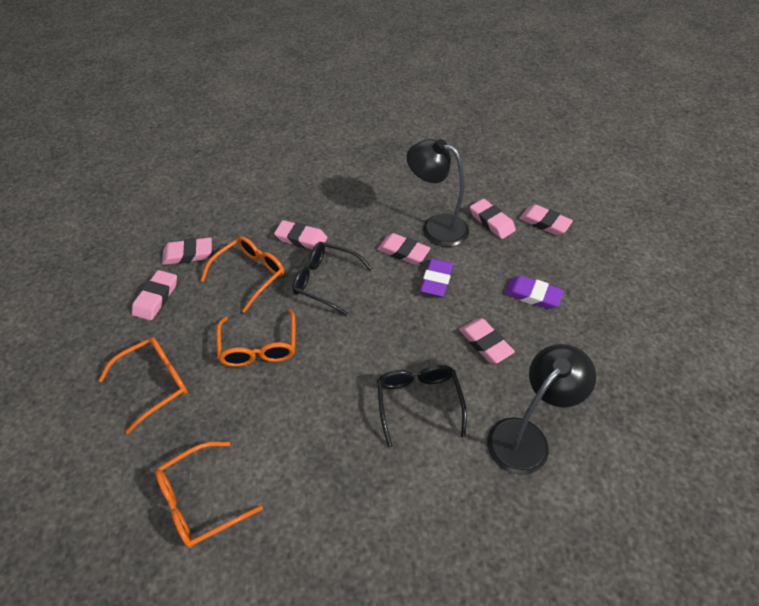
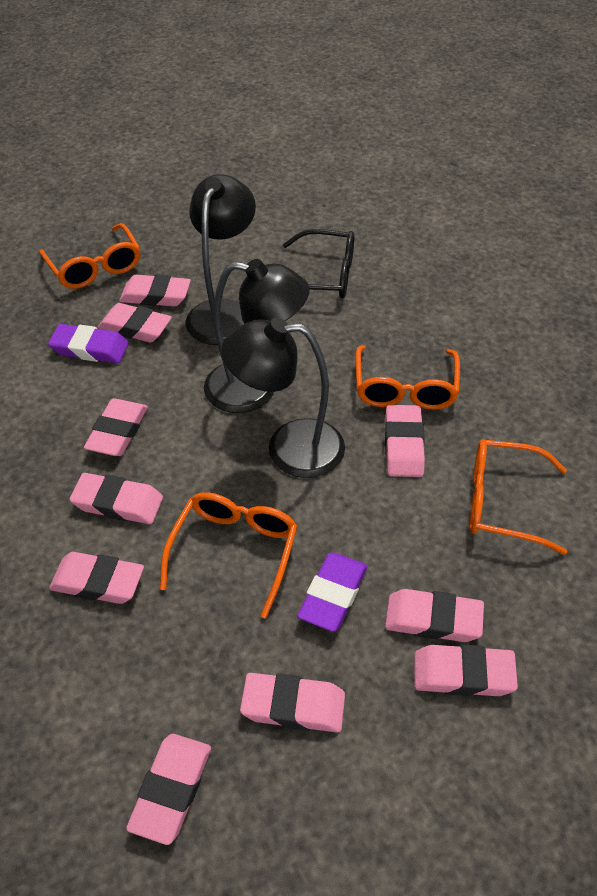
black glasses: [292,242,372,316] [377,365,467,448] = 2 -> [283,229,354,298] = 1
black lamp: [407,139,469,247] [487,344,596,475] = 2 -> [185,174,256,345] [204,259,310,413] [222,318,345,478] = 3
pink eraser: [132,270,177,321] [162,238,212,265] [274,220,328,249] [377,233,431,265] [459,318,515,363] [470,199,516,239] [519,204,573,235] = 7 -> [49,552,144,604] [70,473,163,524] [84,398,148,456] [98,303,172,343] [119,274,191,307] [126,734,211,845] [240,673,345,733] [385,405,425,477] [385,589,484,642] [414,644,518,696] = 10

